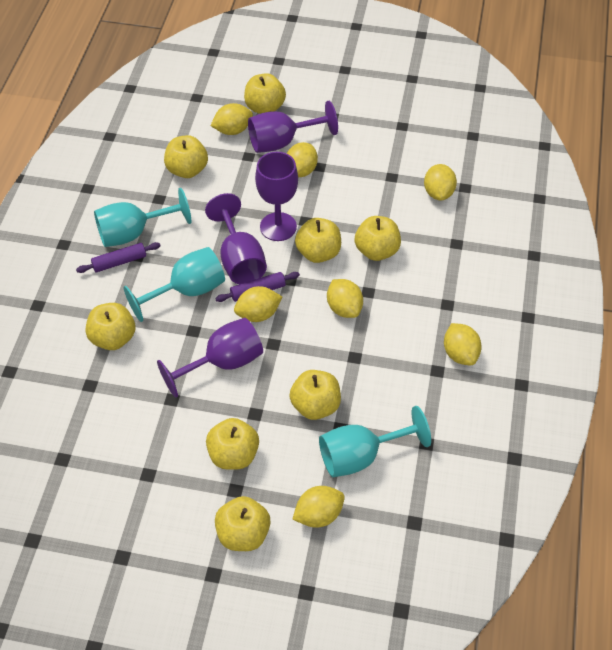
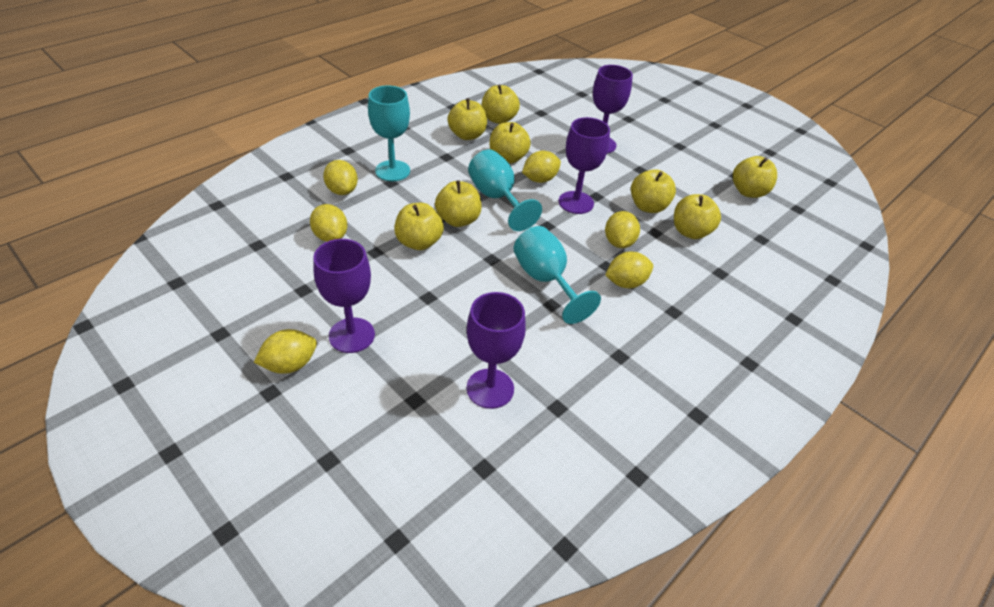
purple rolling pin: [76,242,161,273] [215,272,300,302] = 2 -> none = 0
yellow lemon: [211,103,253,135] [234,286,282,322] [287,142,318,177] [292,486,345,528] [327,279,363,318] [424,164,457,201] [444,323,482,365] = 7 -> [254,329,317,374] [310,204,347,242] [323,160,358,195] [522,151,561,183] [605,211,640,248] [605,252,653,288] = 6

